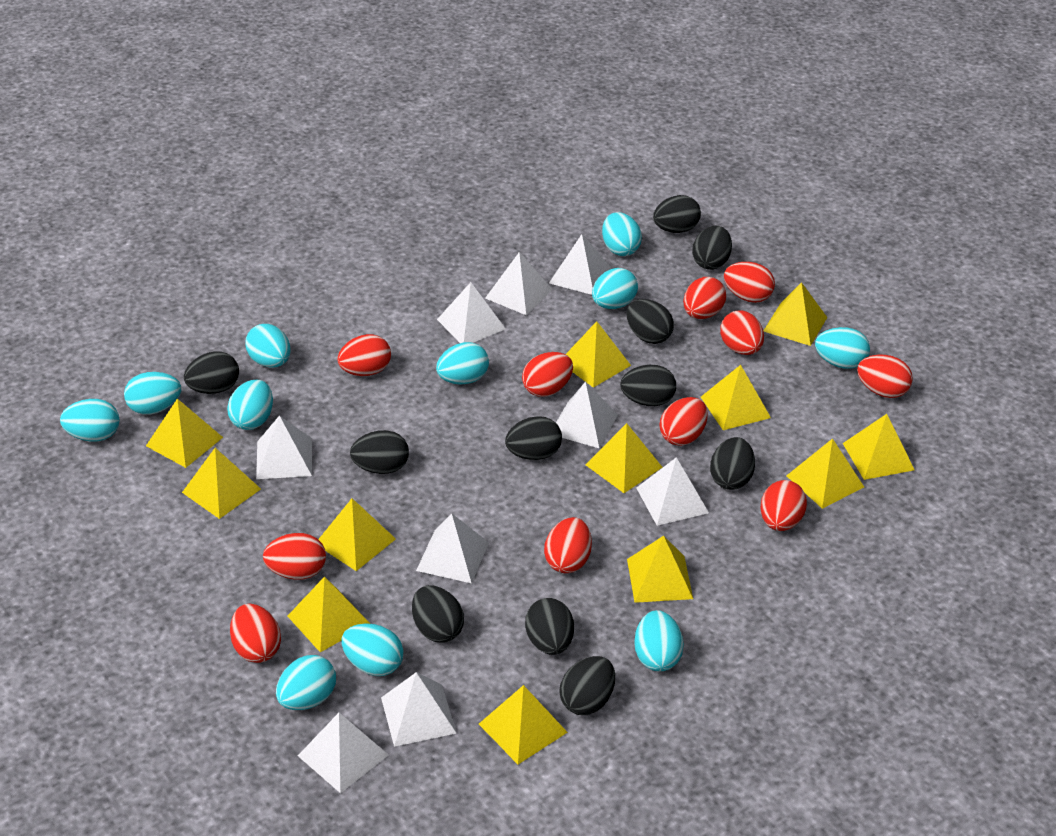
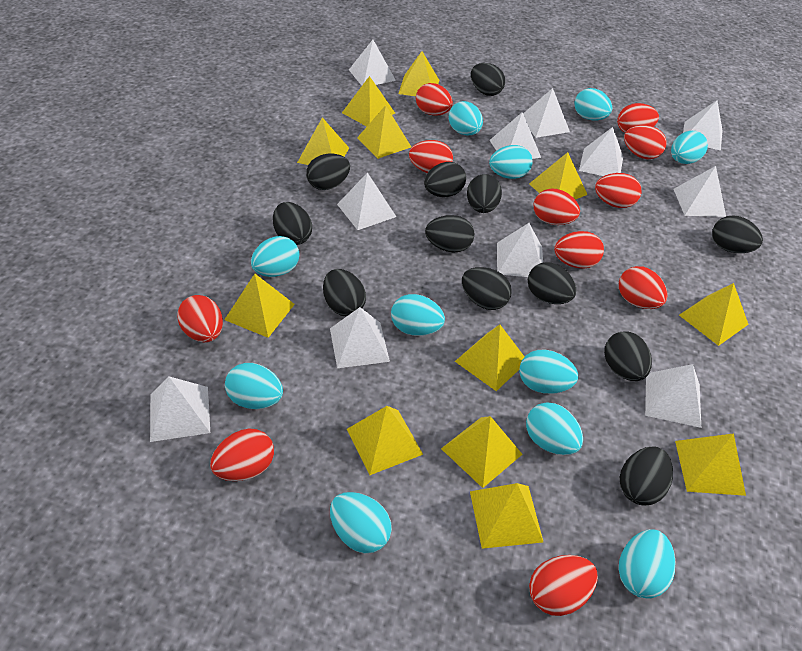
black egg: [184,351,239,394] [350,430,409,474] [412,585,464,643] [505,416,562,460] [525,598,574,655] [559,656,615,715] [620,365,676,406] [627,299,674,344] [653,195,701,233] [692,226,732,270] [710,437,755,490] = 11 -> [273,202,312,245] [306,154,350,190] [323,269,366,316] [424,162,466,197] [425,215,474,252] [462,267,512,310] [467,174,502,213] [471,63,505,96] [528,262,576,304] [604,331,652,381] [620,446,673,506] [712,215,763,253] = 12
white pyramid: [256,415,312,479] [298,713,388,793] [381,672,457,747] [416,513,489,583] [437,282,506,343] [485,252,553,315] [549,234,611,295] [556,381,618,448] [636,457,709,526] = 9 -> [150,377,210,442] [330,307,390,368] [337,172,396,230] [349,40,396,86] [490,112,541,159] [497,223,543,277] [523,88,570,138] [579,127,623,176] [645,364,701,428] [674,166,726,217] [683,100,723,151] = 11

